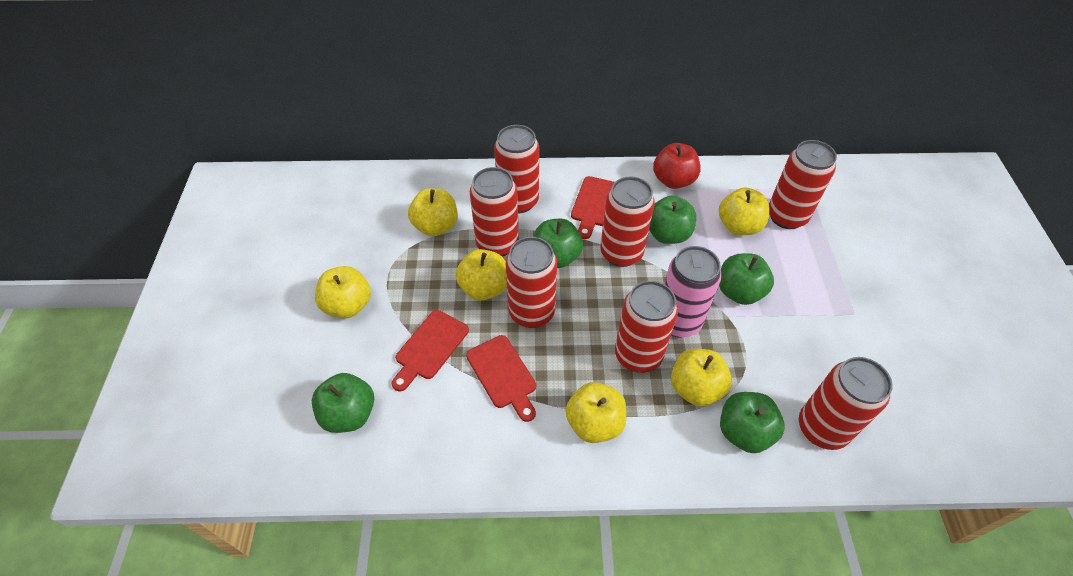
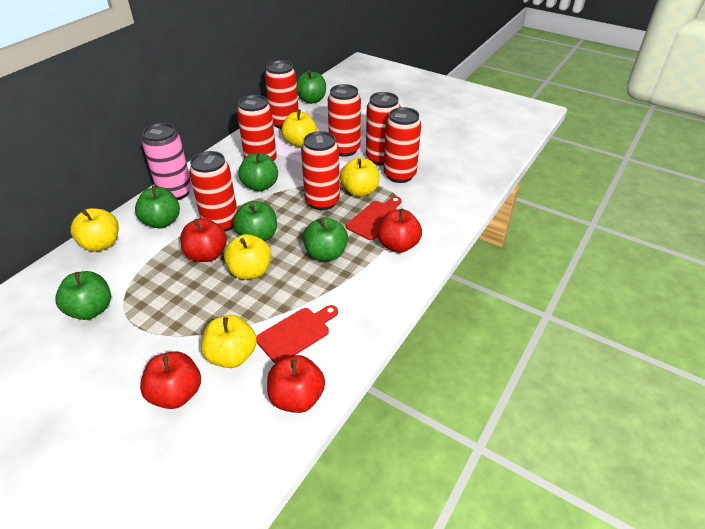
green apple: [312,373,374,433] [533,219,583,268] [649,196,696,244] [719,253,774,305] [720,392,785,453] = 5 -> [55,271,111,320] [135,186,180,229] [233,201,277,241] [238,152,278,191] [297,71,326,104] [303,217,348,261] = 6
red apple: [653,143,701,189] = 1 -> [140,352,201,409] [180,218,227,262] [267,355,325,413] [377,209,422,253] = 4
red cutting board: [392,310,469,392] [466,335,536,422] [571,176,615,239] = 3 -> [256,305,338,364] [346,196,402,240] = 2
yellow apple: [315,266,371,319] [408,188,458,236] [455,249,507,301] [566,382,626,443] [671,349,732,407] [719,187,770,235] = 6 -> [70,208,119,251] [201,315,257,368] [224,234,271,280] [281,110,317,147] [340,158,379,197] = 5

